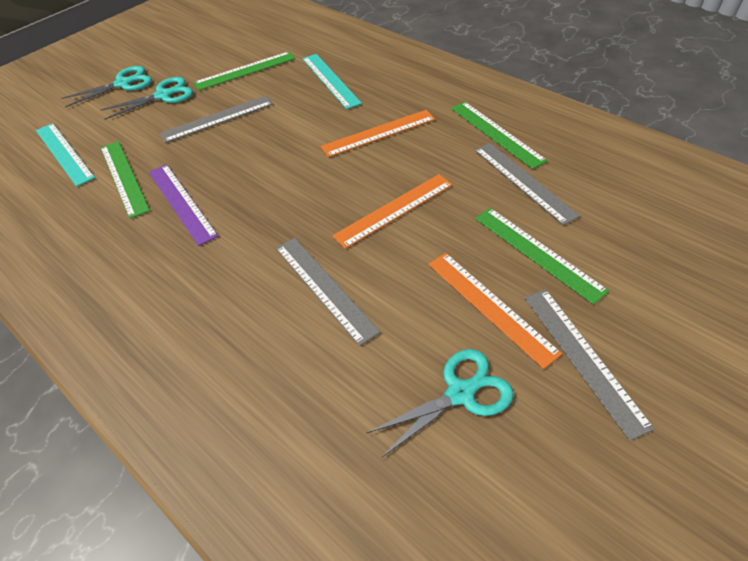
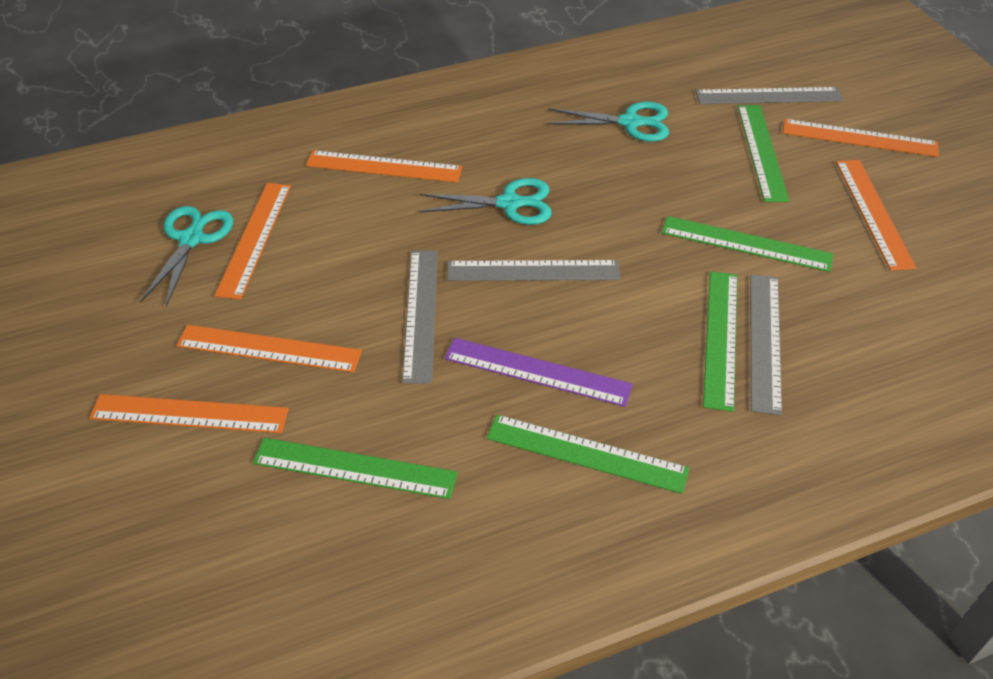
green ruler: [101,141,150,219] [194,51,295,90] [451,102,548,169] [475,208,609,305] = 4 -> [253,438,458,499] [487,415,689,494] [662,216,833,272] [703,272,737,412] [738,105,789,202] = 5
orange ruler: [321,110,435,157] [332,174,453,249] [428,253,562,369] = 3 -> [89,394,289,433] [176,325,362,373] [215,183,291,299] [306,150,462,182] [783,119,939,157] [836,160,916,271] = 6
turquoise ruler: [36,123,95,187] [302,54,362,109] = 2 -> none = 0

